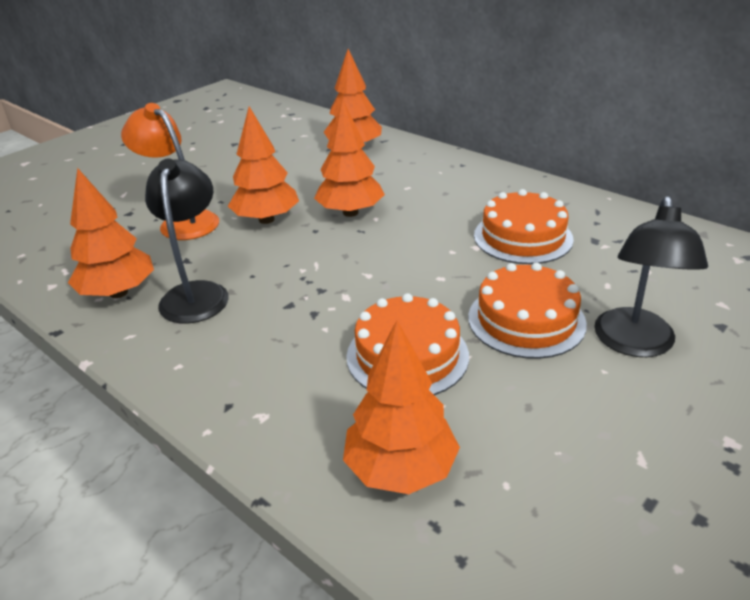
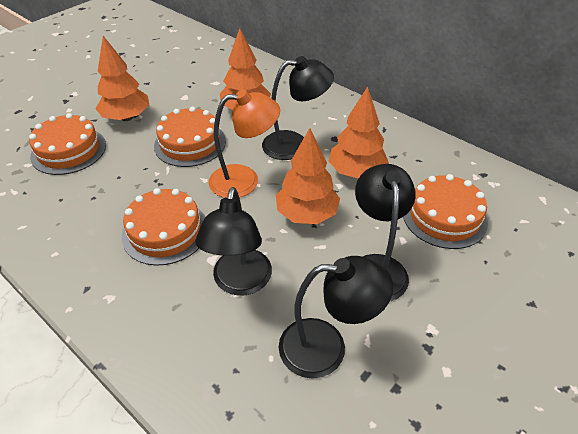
black lamp: [145,159,229,324] [594,196,708,357] = 2 -> [195,187,272,296] [262,56,334,160] [279,256,393,379] [355,164,415,301] = 4
orange cake: [346,293,469,395] [468,262,587,359] [474,189,574,264] = 3 -> [29,113,106,175] [122,188,205,266] [154,107,226,167] [403,174,488,249] = 4
orange tree: [68,168,154,298] [228,106,299,224] [314,99,385,217] [324,49,382,142] [343,320,460,494] = 5 -> [96,36,149,121] [220,28,271,110] [276,128,340,224] [329,86,389,179] = 4

